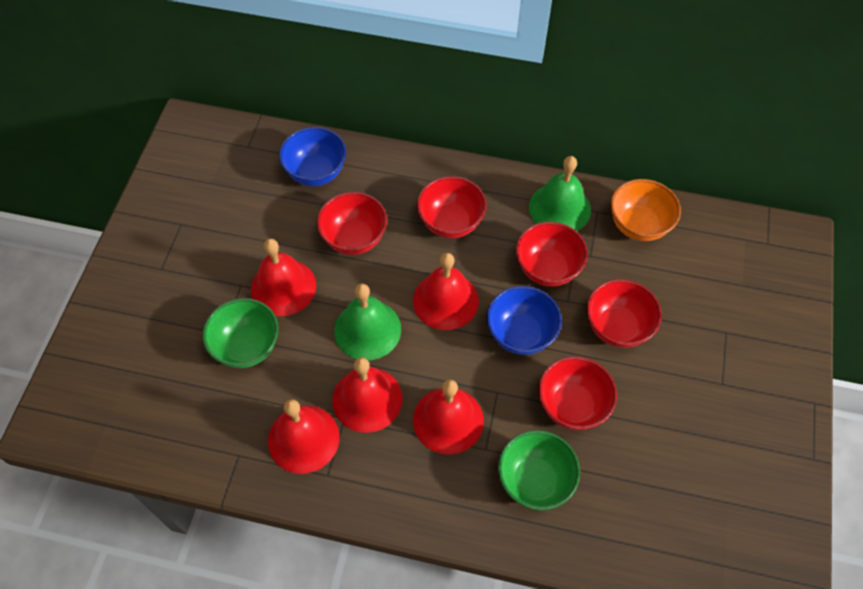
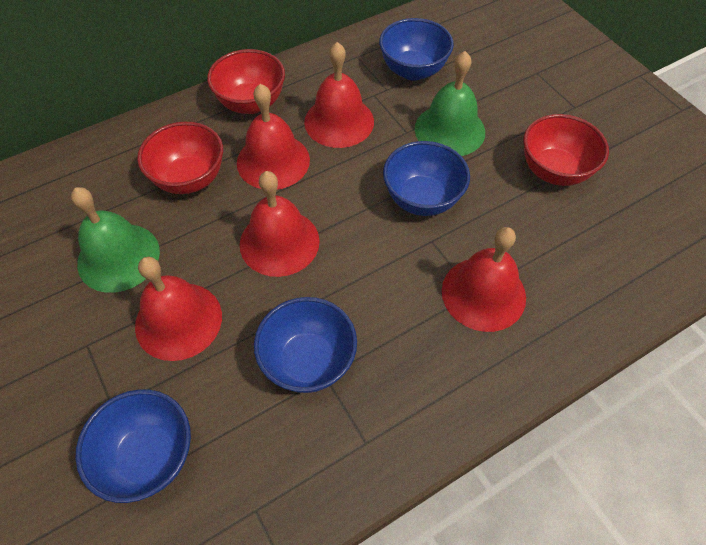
blue bowl: [279,127,346,186] [487,286,562,355] = 2 -> [75,389,191,503] [254,297,357,393] [379,18,454,81] [383,141,470,216] = 4
green bowl: [203,298,279,368] [498,430,580,510] = 2 -> none = 0
orange bowl: [611,179,681,241] = 1 -> none = 0
red bowl: [317,192,387,255] [417,176,487,238] [516,222,588,287] [538,356,617,430] [586,279,662,348] = 5 -> [137,122,223,194] [207,49,285,114] [523,114,609,186] = 3

